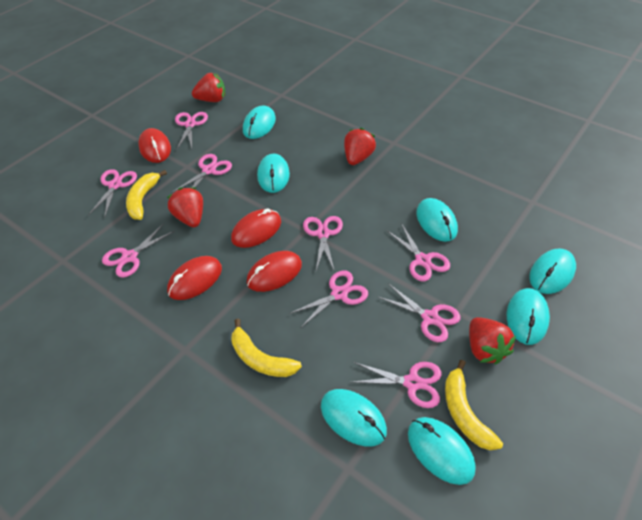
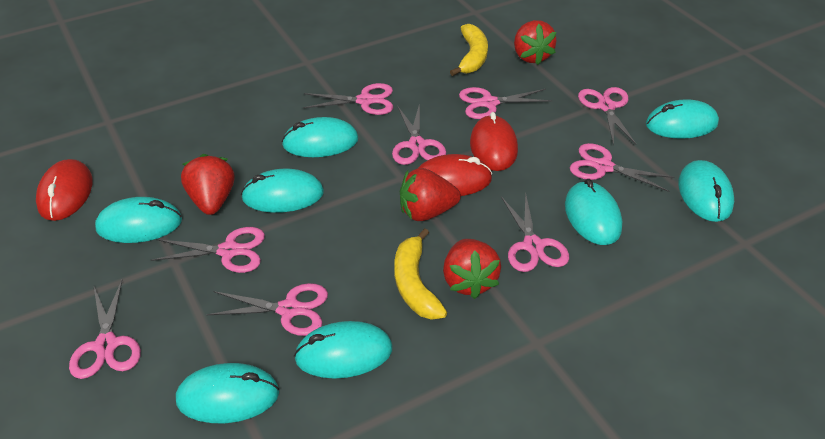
red mouse: [138,128,171,163] [167,256,222,300] [231,208,281,248] [247,251,302,292] = 4 -> [36,159,93,221] [417,154,492,196] [470,112,518,171] = 3
turquoise mouse: [243,105,276,139] [257,154,290,193] [321,389,387,447] [408,417,476,485] [416,198,458,242] [507,288,550,345] [529,248,576,294] = 7 -> [95,197,182,243] [176,363,279,423] [241,169,324,213] [282,117,358,157] [294,321,393,379] [565,179,622,245] [646,99,719,139] [678,160,734,222] = 8
yellow banana: [126,170,167,220] [231,319,302,377] [445,360,503,450] = 3 -> [394,228,447,320] [450,24,488,76] = 2

